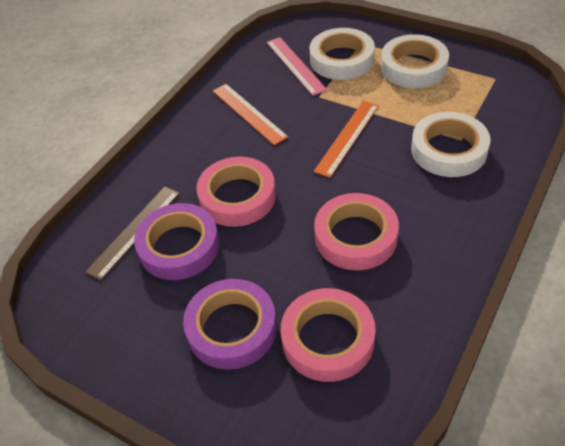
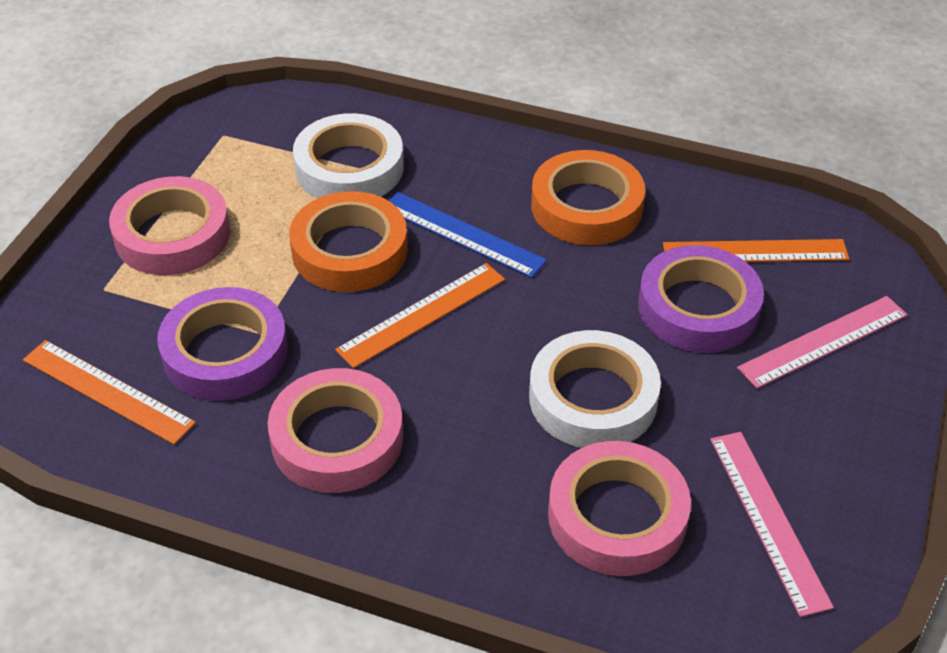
blue ruler: none = 0 -> [389,192,547,278] = 1
brown ruler: [85,187,180,281] = 1 -> none = 0
orange ruler: [213,84,288,145] [314,101,379,178] = 2 -> [23,340,196,445] [335,263,505,368] [663,239,849,262] = 3
orange tape: none = 0 -> [289,191,408,292] [531,150,645,245] = 2
pink ruler: [267,37,327,96] = 1 -> [710,432,834,617] [737,296,908,388] = 2
white tape: [310,28,375,80] [381,34,449,88] [411,112,491,177] = 3 -> [293,113,404,199] [529,330,661,448] = 2

